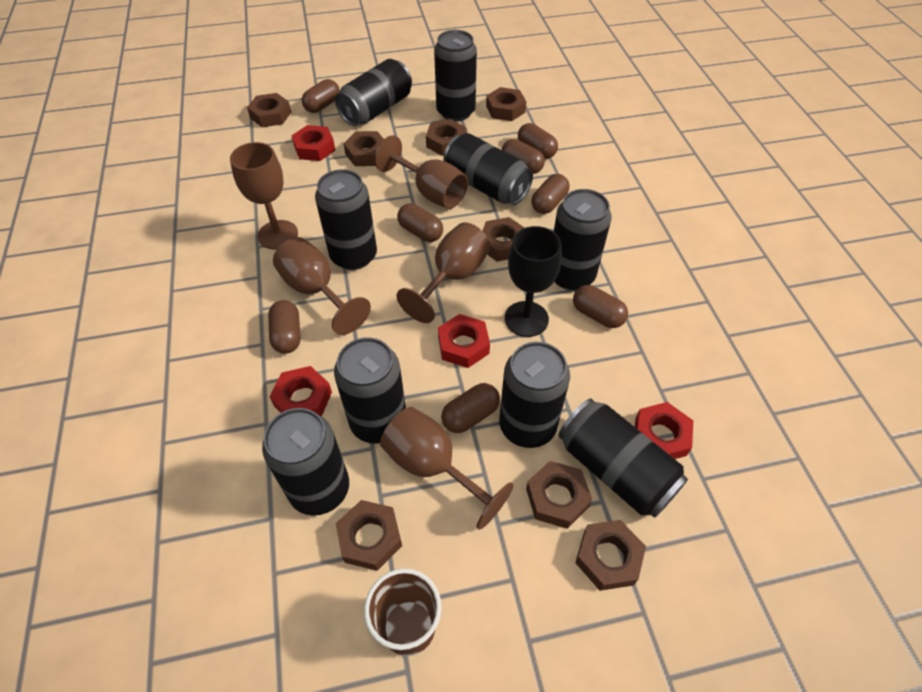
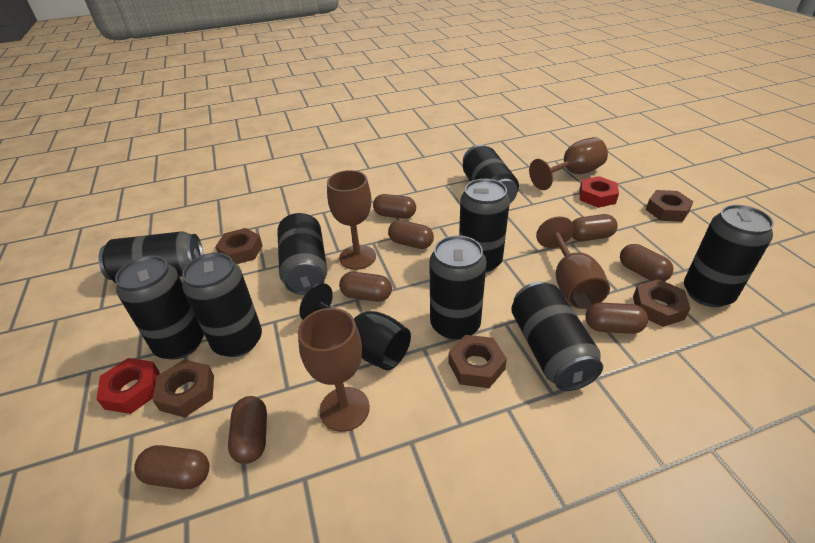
brown cup: [364,568,442,656] = 1 -> none = 0
brown goblet: [230,142,298,249] [273,237,371,335] [375,135,468,209] [380,407,514,530] [396,223,490,323] = 5 -> [298,308,370,432] [327,170,376,270] [529,137,608,190] [536,216,610,309] = 4
brown nut: [247,93,291,127] [336,500,402,571] [343,131,384,166] [426,119,466,156] [482,217,524,262] [486,87,526,121] [526,461,592,529] [575,520,646,591] = 8 -> [153,359,214,417] [215,228,263,264] [448,335,507,388] [633,279,690,327] [646,190,694,222] = 5
red nut: [270,366,332,417] [291,125,335,161] [438,314,490,368] [635,402,693,459] = 4 -> [96,358,160,414] [579,176,619,208] = 2

